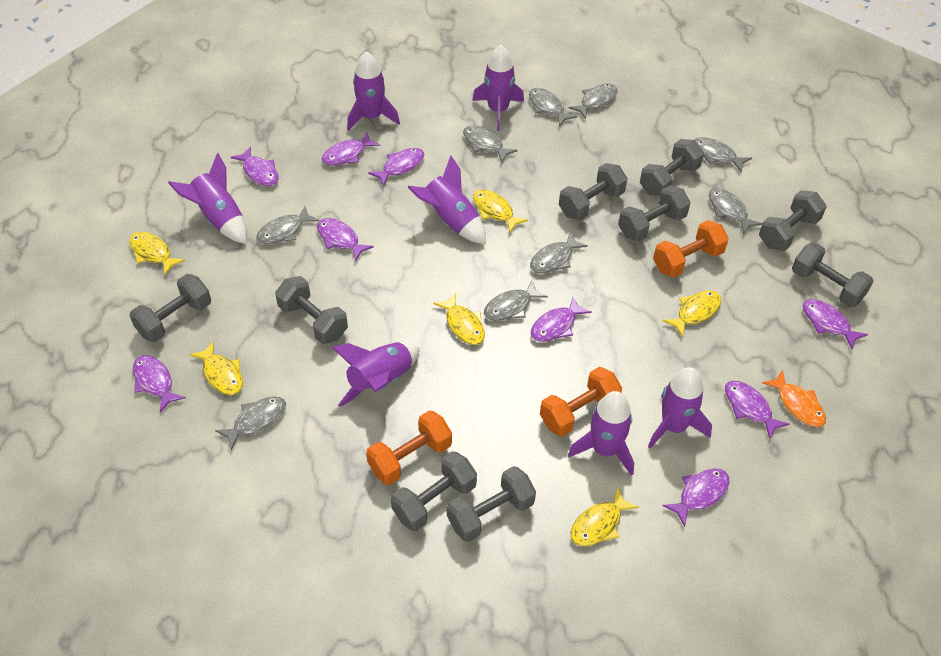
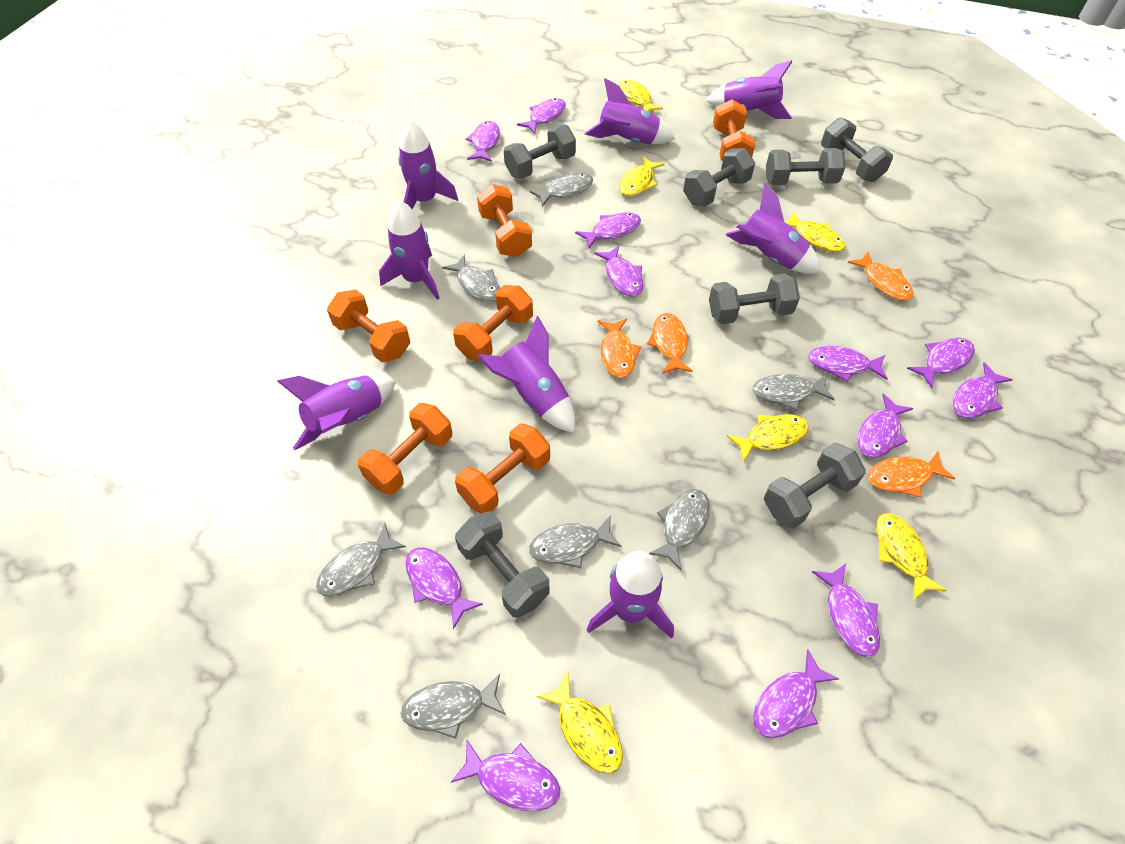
grey dumbbell: [129,274,211,342] [275,276,348,344] [391,451,477,531] [447,466,536,542] [559,163,628,220] [618,185,691,242] [640,139,704,196] [759,190,827,251] [792,242,873,307] = 9 -> [455,511,550,618] [504,125,576,179] [683,148,755,206] [709,273,800,324] [764,442,866,528] [766,148,845,185] [821,117,893,182] = 7
grey fish: [215,396,286,451] [256,206,319,244] [463,126,518,163] [484,281,548,321] [529,88,577,127] [530,232,588,274] [568,83,618,119] [694,137,752,172] [709,188,762,234] = 9 -> [316,523,406,596] [401,674,506,739] [442,254,500,302] [529,515,622,568] [530,173,593,207] [649,489,710,570] [753,374,835,410] = 7
orange dumbbell: [366,410,452,485] [540,367,622,437] [653,220,729,278] = 3 -> [327,289,410,362] [358,403,452,495] [453,285,533,361] [455,424,550,514] [477,184,532,257] [713,99,755,161] = 6
orange fish: [762,370,826,427] = 1 -> [598,318,641,378] [647,313,693,374] [848,251,913,301] [868,450,955,497] = 4
purple fish: [133,355,186,412] [230,147,279,187] [317,218,374,261] [322,132,380,166] [368,148,424,186] [531,297,592,342] [662,469,730,527] [725,381,790,440] [803,299,868,350] = 9 -> [405,548,483,629] [451,740,560,812] [466,121,500,162] [517,98,566,134] [575,213,641,249] [594,246,643,297] [753,649,839,738] [808,346,888,382] [812,564,880,657] [857,394,913,458] [907,338,975,388] [953,362,1013,418] = 12
purple rocket: [168,153,247,244] [332,342,420,407] [347,51,400,131] [407,155,486,244] [472,45,524,131] [568,391,634,476] [648,367,712,449] = 7 -> [277,375,396,450] [379,200,440,300] [398,120,458,209] [478,316,575,433] [585,78,675,144] [587,551,674,639] [706,60,792,119] [725,184,822,274] = 8

